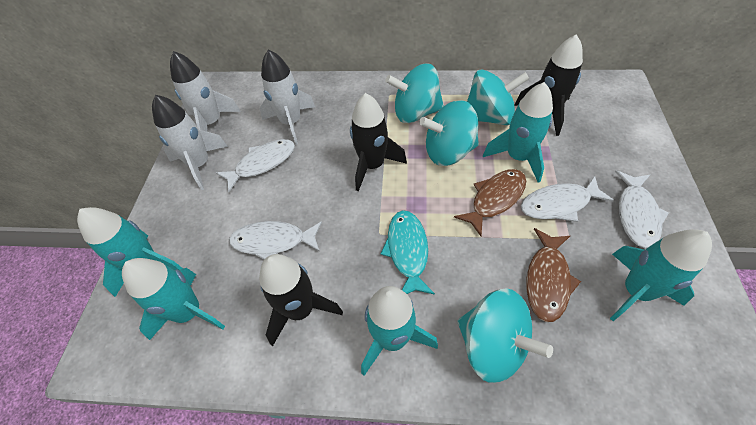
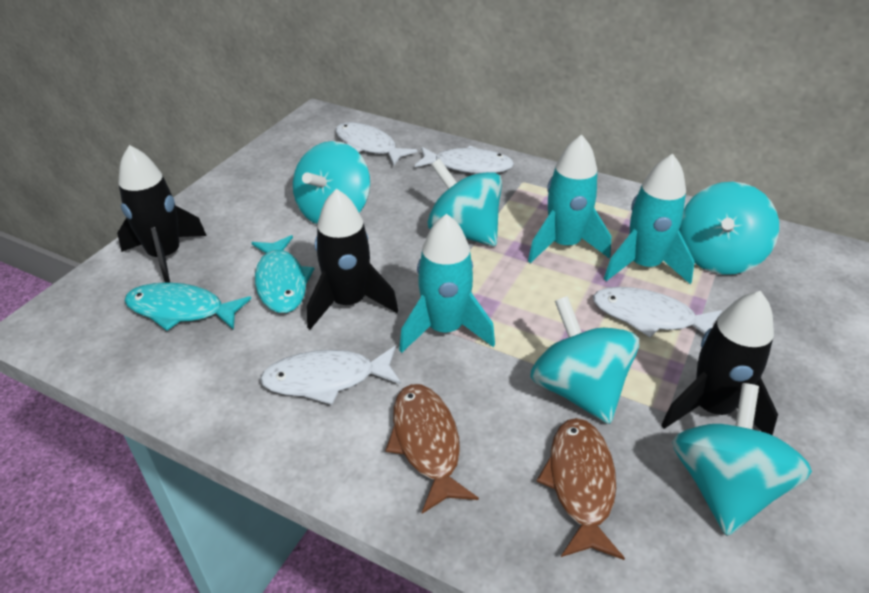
turquoise fish: [380,210,435,295] = 1 -> [124,282,251,331] [251,235,314,313] = 2
turquoise rocket: [77,207,183,297] [122,258,225,340] [361,286,438,376] [483,82,553,183] [610,229,712,321] = 5 -> [399,214,495,353] [528,135,611,263] [604,154,695,284] = 3
turquoise spinning top: [385,63,444,123] [419,100,479,166] [458,288,553,383] [467,69,529,125] = 4 -> [293,141,370,224] [427,159,502,246] [530,296,639,424] [672,383,812,536] [679,182,779,275] = 5
white rocket: [152,95,228,190] [170,51,241,132] [260,49,315,145] = 3 -> none = 0

